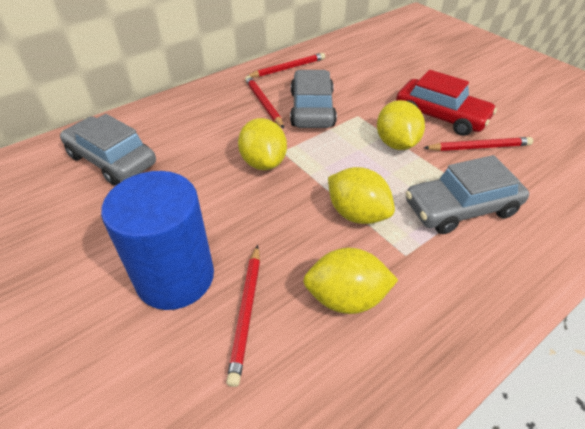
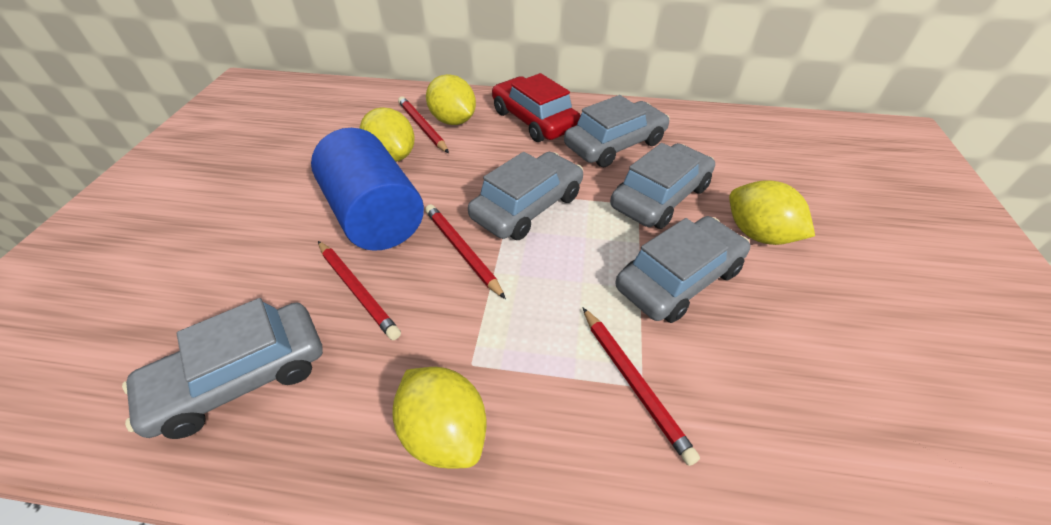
grey car: [60,114,156,185] [290,70,337,128] [406,155,529,234] = 3 -> [122,298,323,439] [468,152,583,240] [564,95,670,167] [610,143,715,229] [615,216,750,323] = 5

